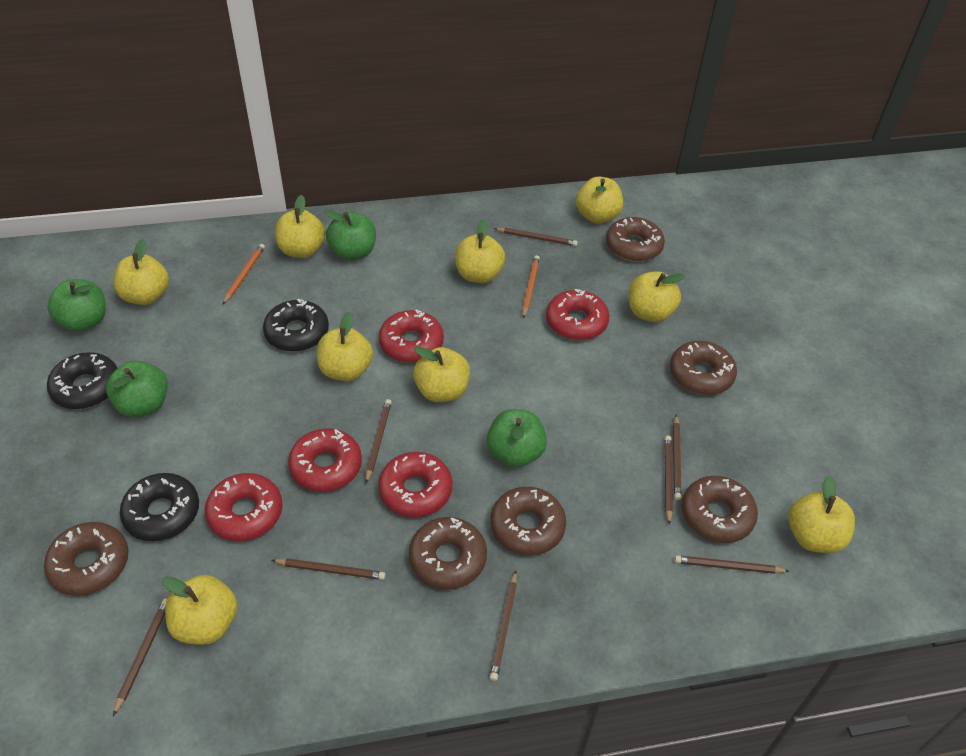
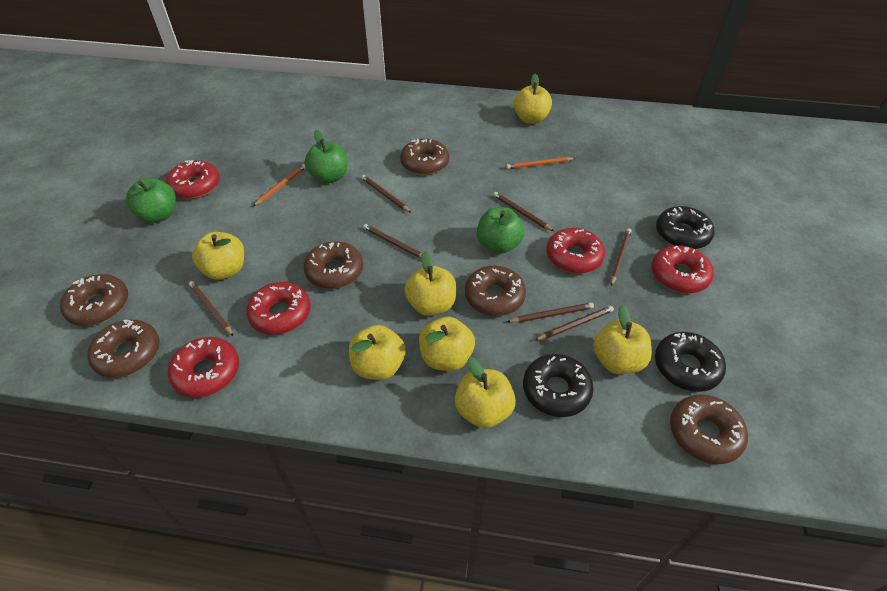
brown pencil: [113,598,167,716] [271,558,386,580] [365,399,392,483] [489,571,517,681] [494,228,578,246] [664,435,673,525] [673,415,681,500] [674,555,789,574] = 8 -> [189,281,233,336] [361,175,411,213] [363,224,422,258] [493,192,554,231] [507,303,594,323] [534,306,614,341] [611,228,632,286] = 7
green apple: [47,279,106,332] [106,361,168,417] [325,210,376,261] [487,409,547,467] = 4 -> [126,178,176,223] [305,130,347,184] [477,207,525,254] = 3
yellow apple: [113,239,169,305] [162,575,237,645] [275,195,325,258] [317,312,373,381] [413,346,470,402] [455,219,505,283] [576,177,623,224] [629,271,685,322] [788,475,855,553] = 9 -> [192,232,244,280] [349,325,405,380] [405,251,456,316] [419,317,475,371] [455,357,516,428] [514,74,552,124] [593,305,652,374] = 7

